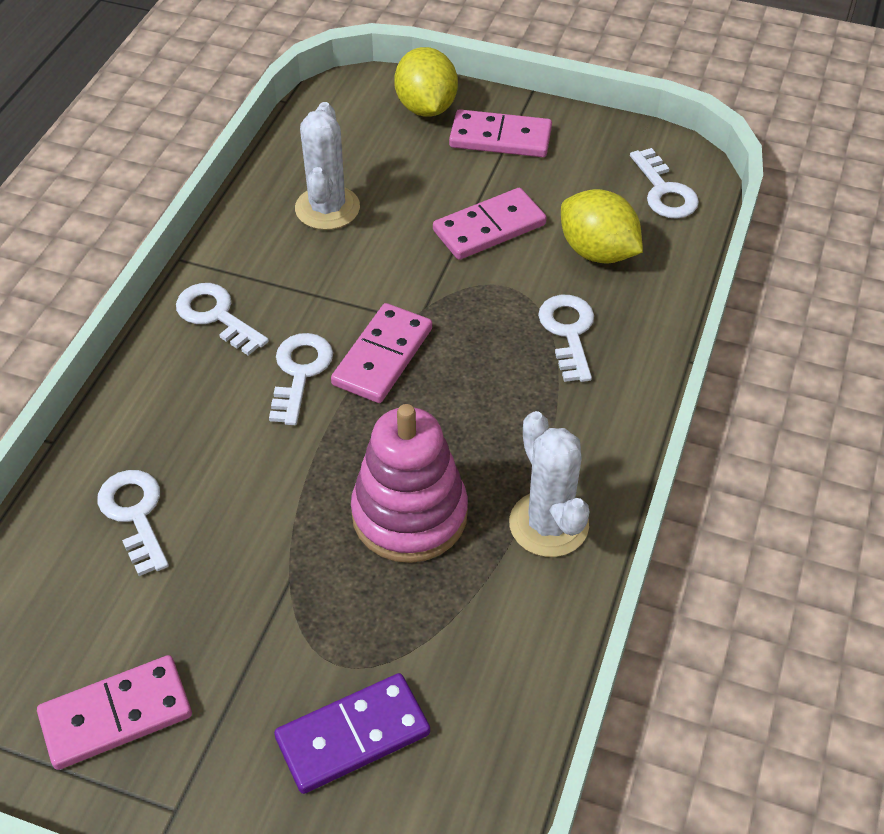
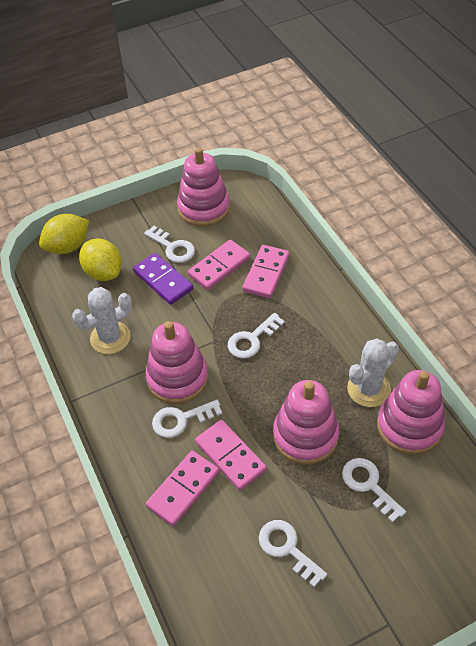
pink stacking toy: [351,404,468,563] = 1 -> [145,321,208,404] [177,147,230,227] [273,380,339,465] [377,370,445,455] = 4

